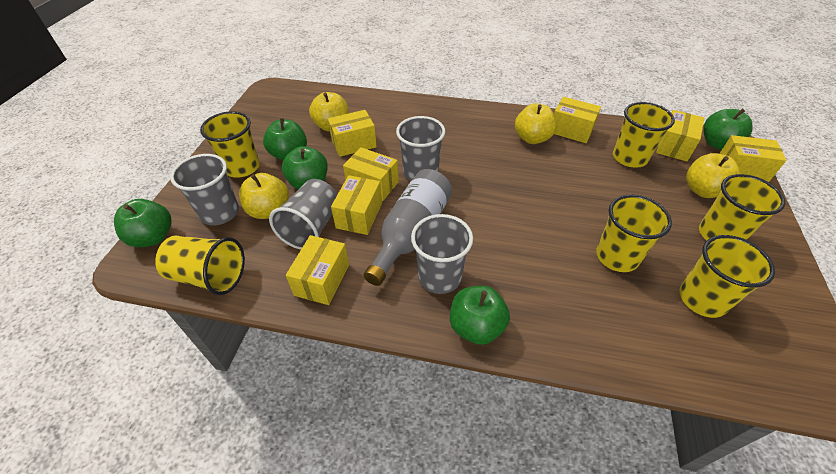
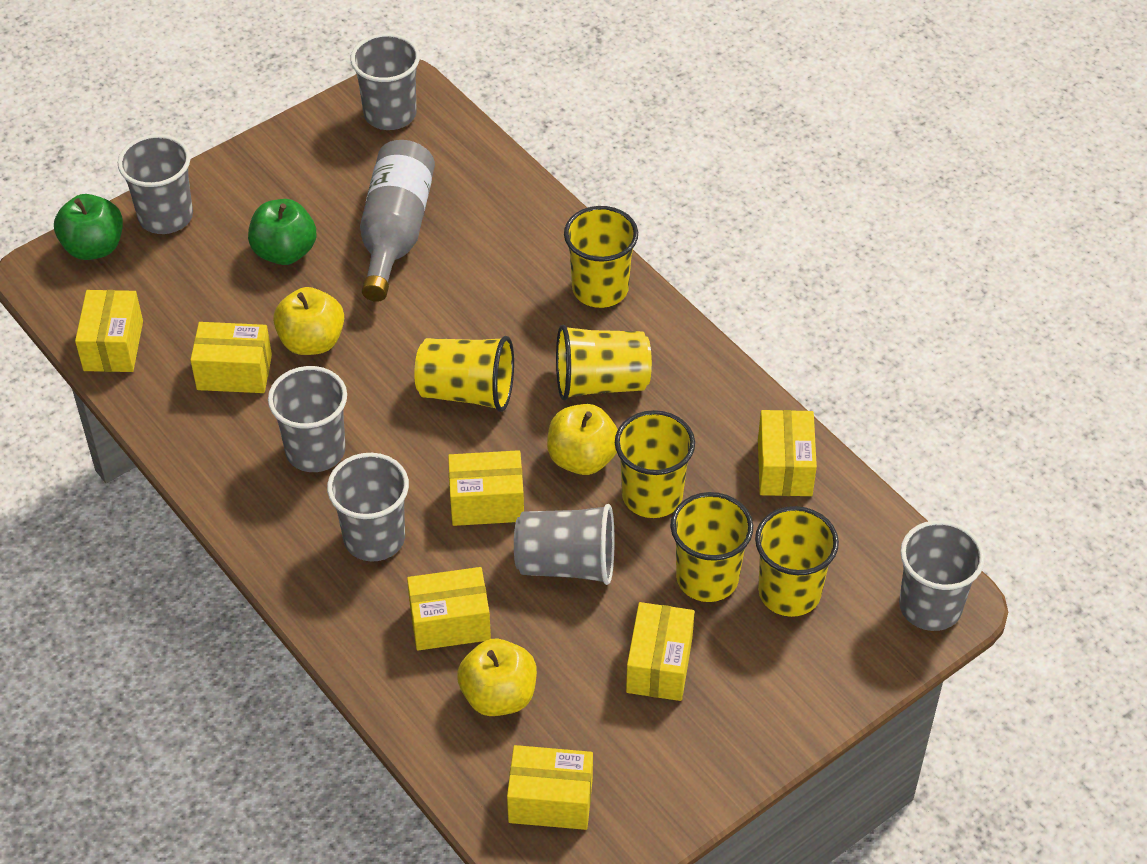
green apple: [114,199,171,247] [263,118,307,160] [282,146,328,189] [450,286,510,345] [703,109,753,150] = 5 -> [54,194,123,260] [248,199,316,265] = 2
grey cup: [170,154,239,225] [269,179,338,250] [396,116,445,181] [411,214,473,294] = 4 -> [118,134,193,234] [268,366,347,472] [327,453,409,562] [350,33,420,130] [514,504,615,585] [899,520,985,631] = 6
yellow apple: [239,173,289,219] [309,92,349,132] [515,103,557,144] [686,153,740,198] = 4 -> [273,287,344,355] [457,639,537,716] [547,404,618,475] = 3

